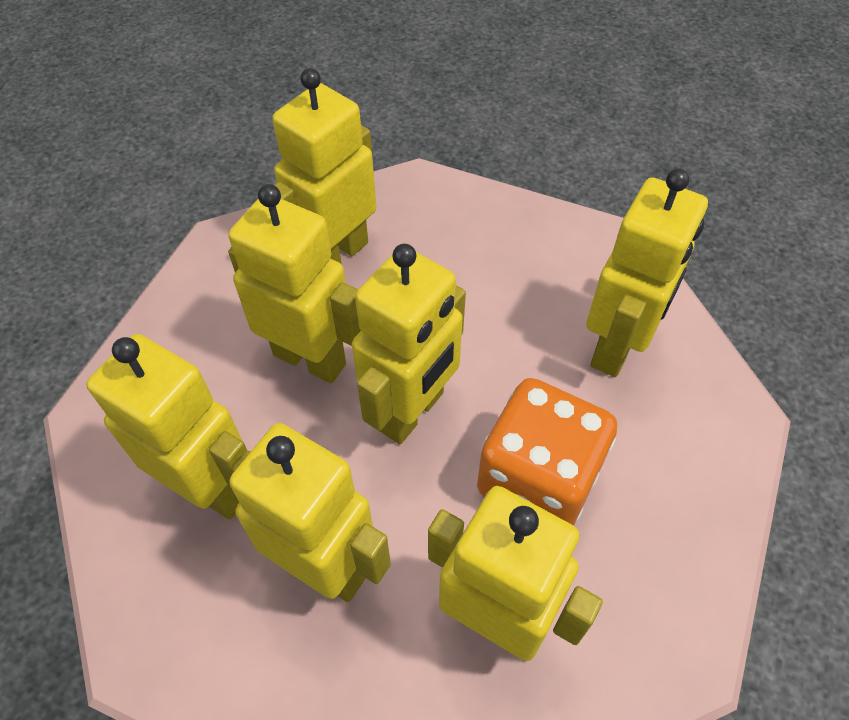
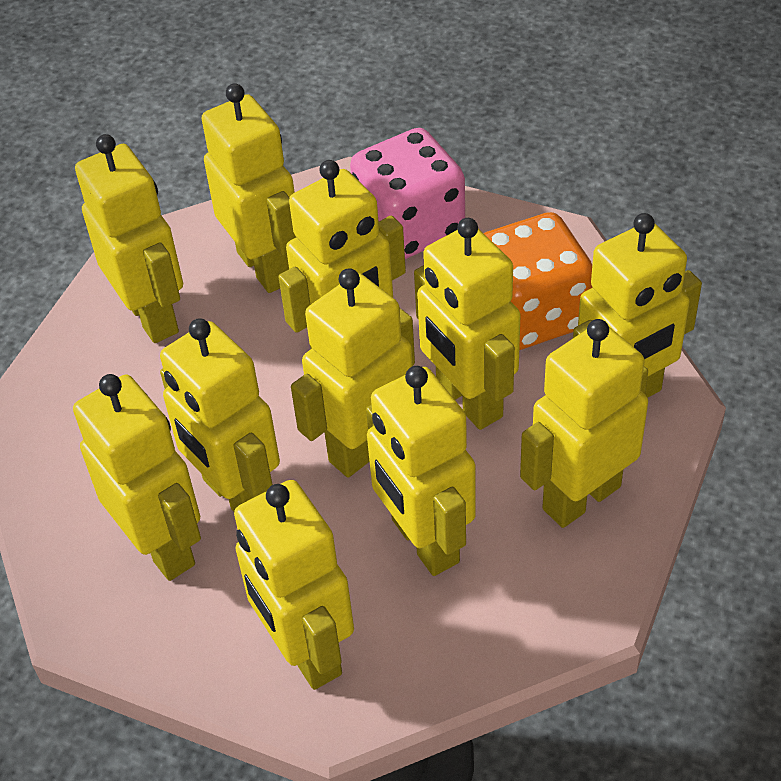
pink dice: none = 0 -> [350,128,465,259] = 1
yellow robot: [86,334,247,520] [228,184,361,383] [230,423,391,602] [272,68,376,265] [352,244,466,444] [428,486,603,661] [586,169,708,377] = 7 -> [73,374,201,581] [75,134,183,343] [160,318,280,511] [201,83,296,293] [234,480,354,690] [279,160,406,349] [291,268,415,477] [366,366,476,576] [414,218,521,430] [520,319,648,528] [573,213,702,398] = 11

